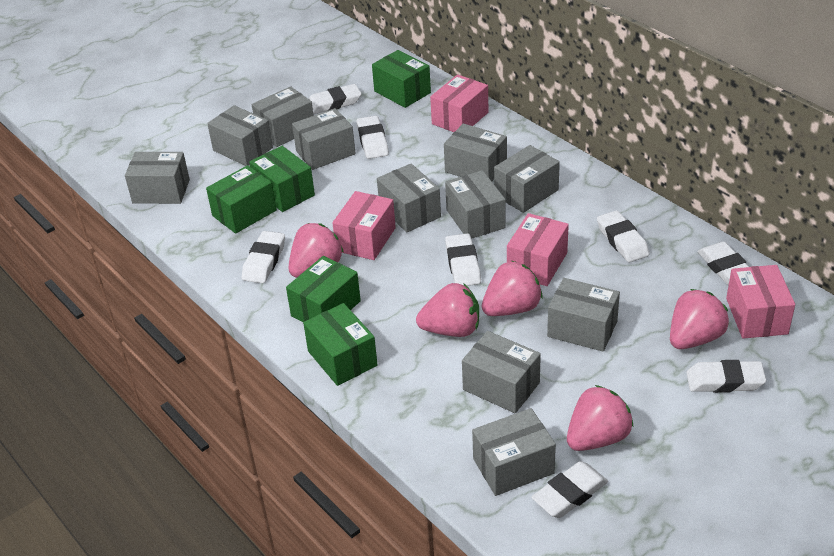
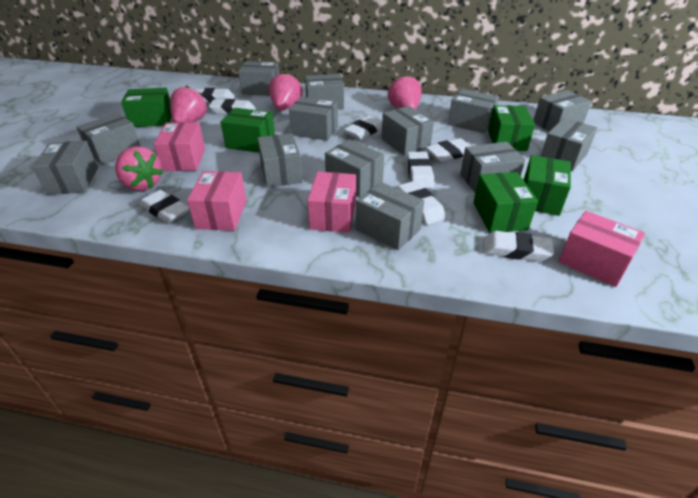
grey box: [125,152,190,204] [207,105,273,166] [252,86,314,147] [292,108,356,170] [377,164,441,232] [444,123,507,181] [445,170,506,239] [462,331,541,413] [472,408,556,496] [494,145,560,213] [547,278,620,352] = 11 -> [33,141,98,195] [76,113,141,165] [238,61,279,96] [257,133,302,188] [289,97,338,141] [305,74,344,110] [325,139,384,197] [356,182,424,250] [381,106,434,156] [448,89,499,133] [460,142,525,193] [533,90,592,131] [540,118,597,171] = 13
pink strawberry: [288,223,344,278] [416,283,479,337] [482,261,543,316] [567,385,634,451] [670,289,729,349] = 5 -> [115,146,163,191] [170,86,207,123] [269,72,303,111] [388,75,422,110] = 4

